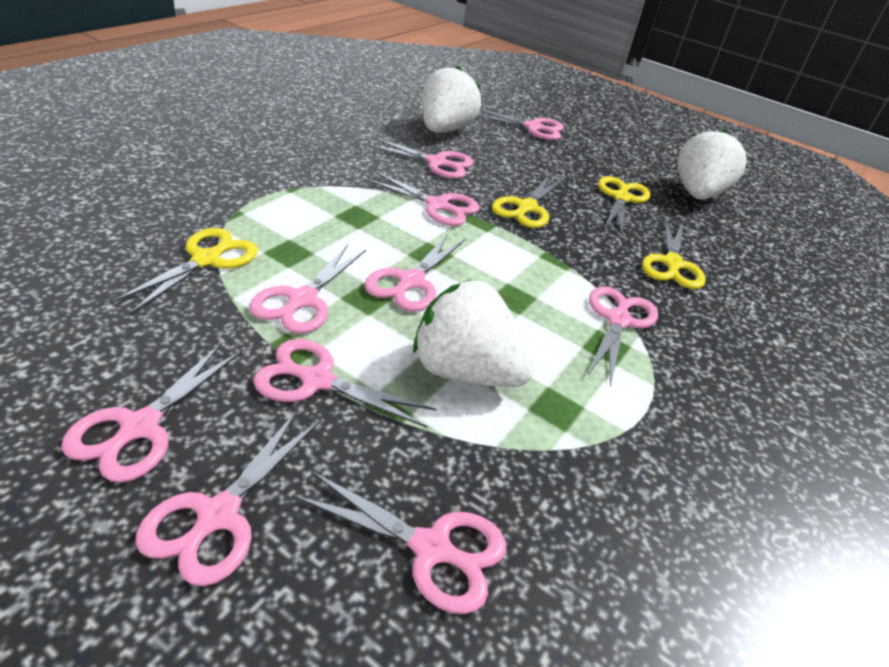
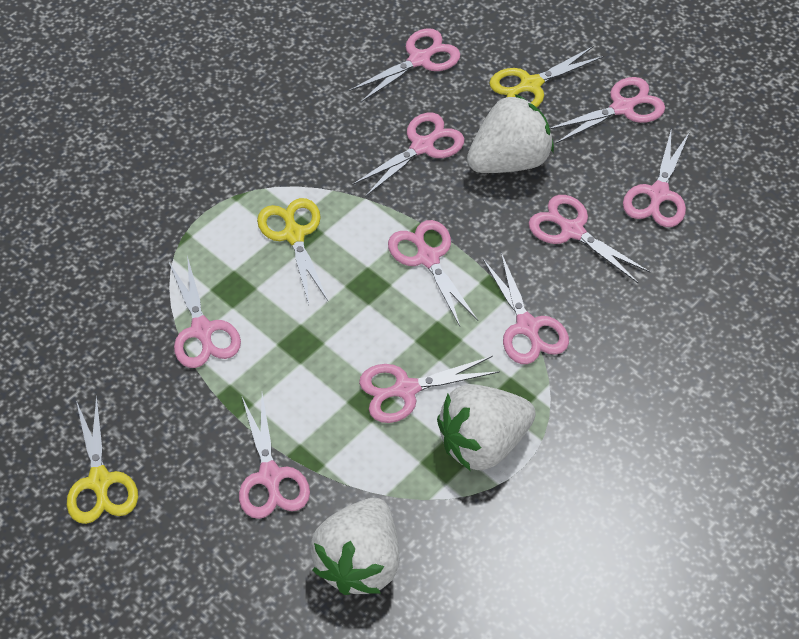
yellow scissors: [110,228,258,315] [492,175,565,228] [598,176,651,236] [642,219,706,289] = 4 -> [67,395,138,524] [257,198,328,304] [489,46,604,107] = 3

